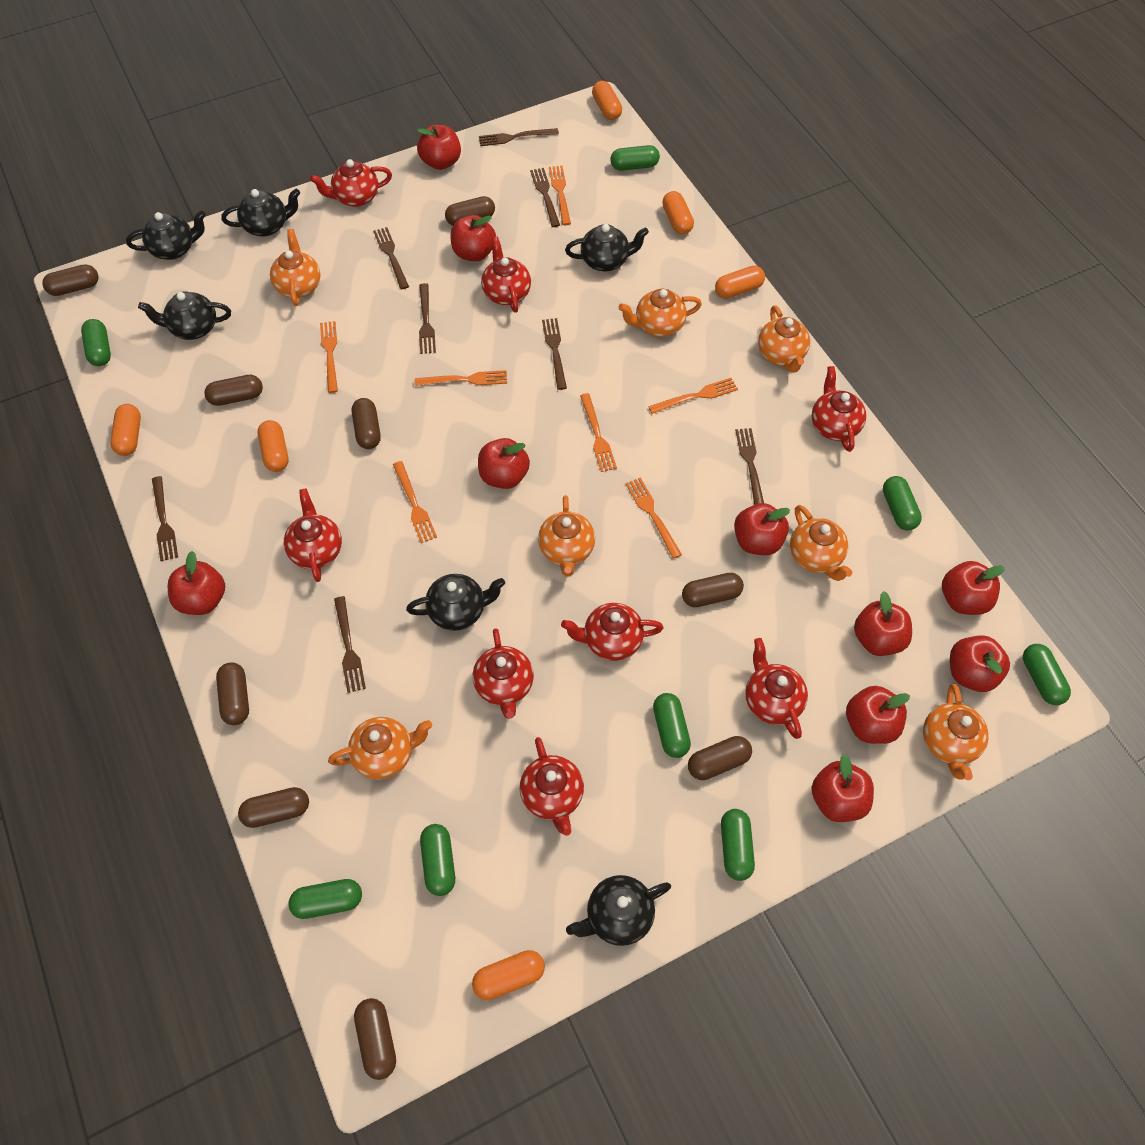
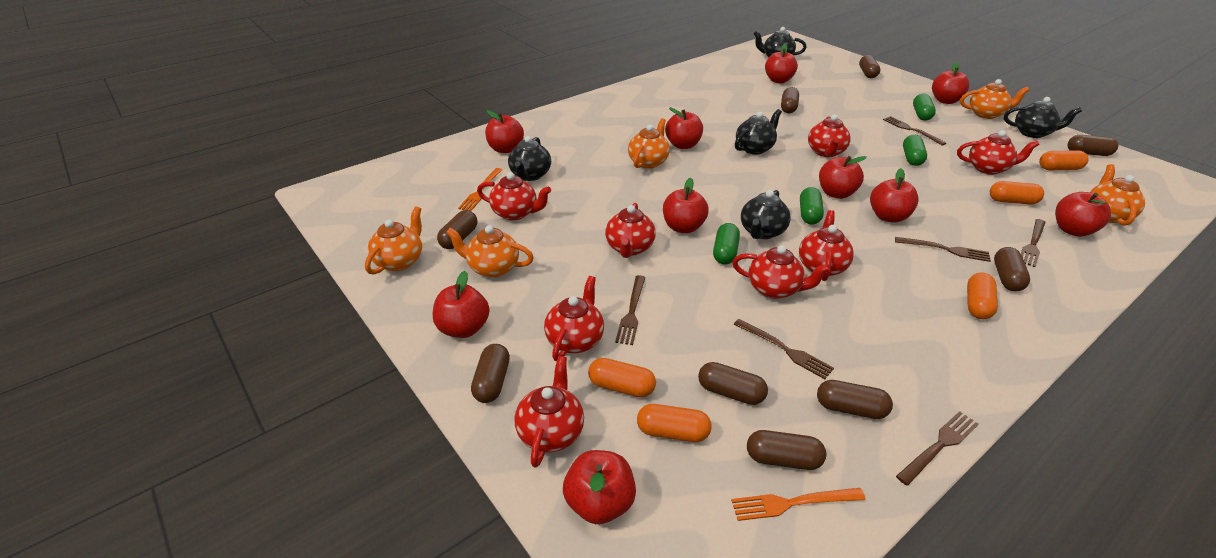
black teapot: [126,211,206,260] [138,291,231,340] [221,189,300,237] [406,574,505,631] [565,224,649,271] [566,875,671,946] = 6 -> [508,136,551,181] [735,109,782,155] [741,190,791,239] [753,27,807,57] [1004,97,1082,138] = 5
brown fork: [152,476,178,561] [334,596,366,693] [373,227,409,290] [419,283,436,354] [479,128,559,146] [530,168,560,227] [542,318,567,390] [735,428,764,505] = 8 -> [615,275,646,345] [734,319,834,379] [883,116,946,146] [895,237,991,262] [896,411,979,486] [1021,219,1046,267] = 6
green capsule: [81,319,111,366] [288,879,362,919] [420,824,455,896] [610,145,660,171] [653,693,691,758] [721,809,755,881] [883,476,922,531] [1023,644,1071,705] = 8 -> [713,223,740,265] [800,187,824,225] [903,135,927,166] [913,93,936,121] = 4
orange capsule: [110,404,141,456] [258,420,289,472] [472,950,545,1000] [592,81,622,120] [662,191,694,234] [715,266,765,299] = 6 -> [588,358,656,397] [637,404,712,442] [967,272,998,319] [990,181,1044,205] [1039,150,1089,170] = 5
orange fork: [320,321,338,393] [393,461,437,543] [415,370,507,386] [549,166,571,225] [580,393,617,472] [626,478,682,559] [648,378,738,414] = 7 -> [458,168,502,211] [731,488,866,521] = 2
orange teapot: [270,229,320,306] [328,717,432,780] [538,495,595,577] [618,289,702,337] [758,305,810,373] [790,505,852,581] [923,684,988,780] = 7 -> [365,206,422,275] [446,225,534,278] [628,118,670,169] [960,79,1030,119] [1090,164,1145,226] = 5

